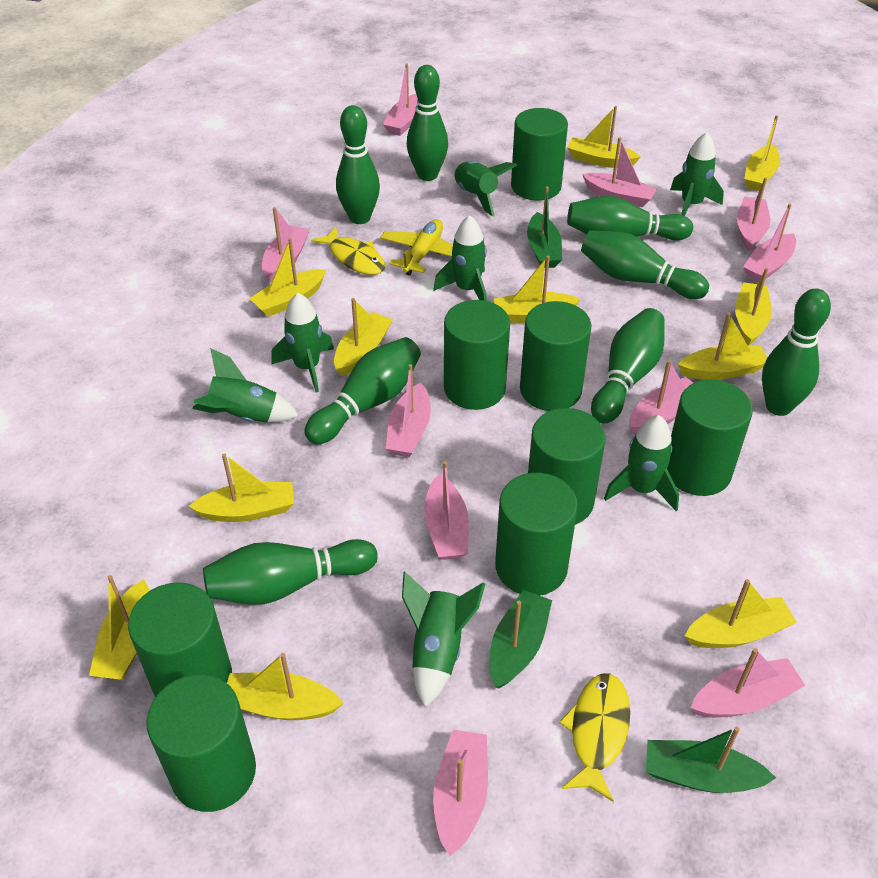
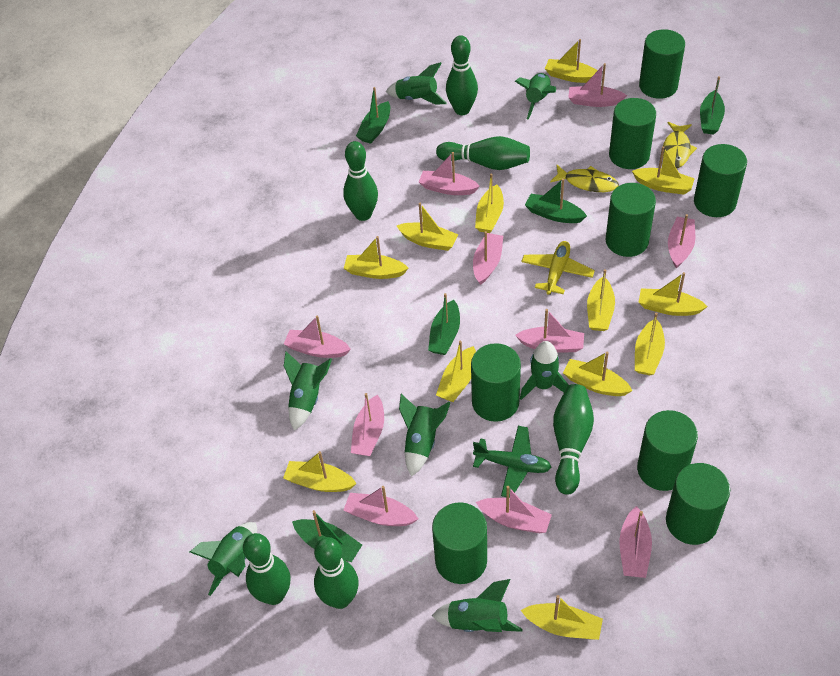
green boat: [490,590,552,689] [527,187,562,268] [646,727,776,793] = 3 -> [292,510,362,562] [356,87,390,144] [428,293,460,355] [525,179,587,223] [700,76,725,135] = 5
green bowling pin: [203,539,378,605] [304,337,421,444] [336,105,380,224] [407,65,448,181] [567,196,693,240] [581,230,709,299] [591,308,665,424] [762,289,831,416] = 8 -> [243,533,290,605] [314,537,359,609] [343,141,378,221] [436,136,530,170] [446,35,478,115] [553,384,594,495] = 6
green plane: none = 0 -> [473,426,552,498] = 1
yellow boat: [89,575,150,680] [188,453,294,522] [227,653,343,720] [249,238,326,317] [334,298,393,376] [494,256,581,323] [567,106,641,168] [678,312,768,380] [685,579,797,648] [735,268,772,346] [744,115,780,191] = 11 -> [283,451,357,492] [344,236,408,279] [397,203,458,251] [436,340,476,402] [475,174,504,233] [521,595,603,640] [545,39,598,83] [563,352,633,396] [587,269,615,331] [632,146,695,195] [635,313,665,375] [638,272,708,316] = 12

